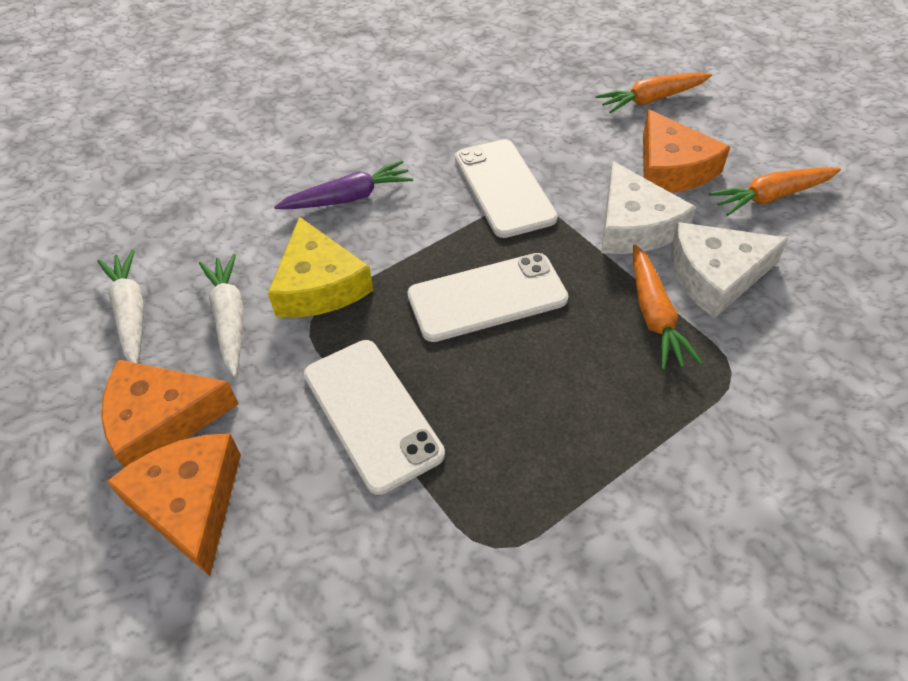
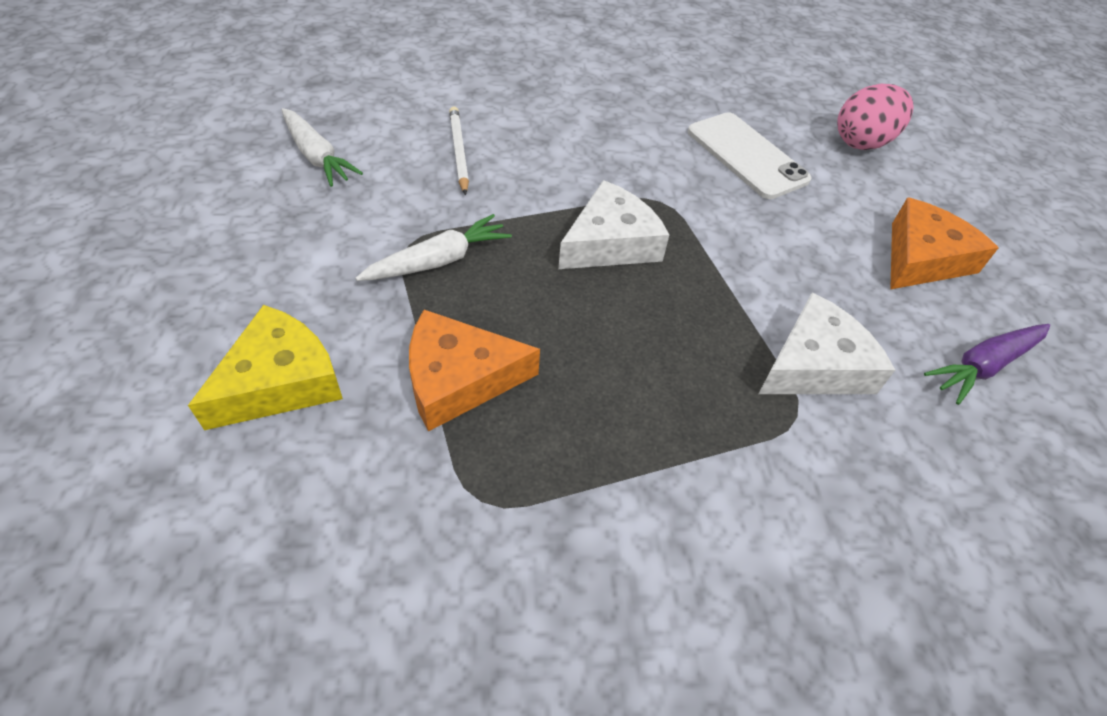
orange carrot: [596,73,712,113] [633,244,703,370] [709,167,841,216] = 3 -> none = 0
orange cheese: [101,359,239,468] [107,433,241,576] [643,109,730,193] = 3 -> [409,310,540,432] [890,197,999,289] = 2
pink egg: none = 0 -> [837,84,914,150] = 1
white pencil: none = 0 -> [449,106,469,195] = 1
white phone: [304,340,445,495] [407,253,568,342] [455,139,558,238] = 3 -> [688,112,812,199] = 1

